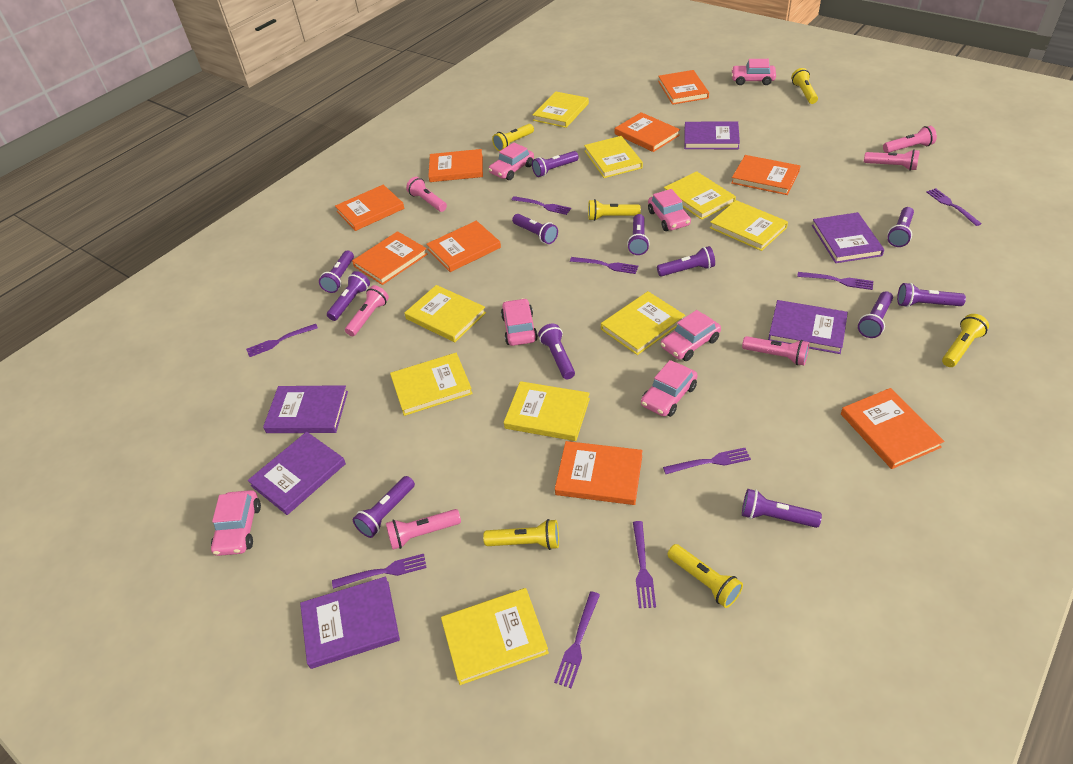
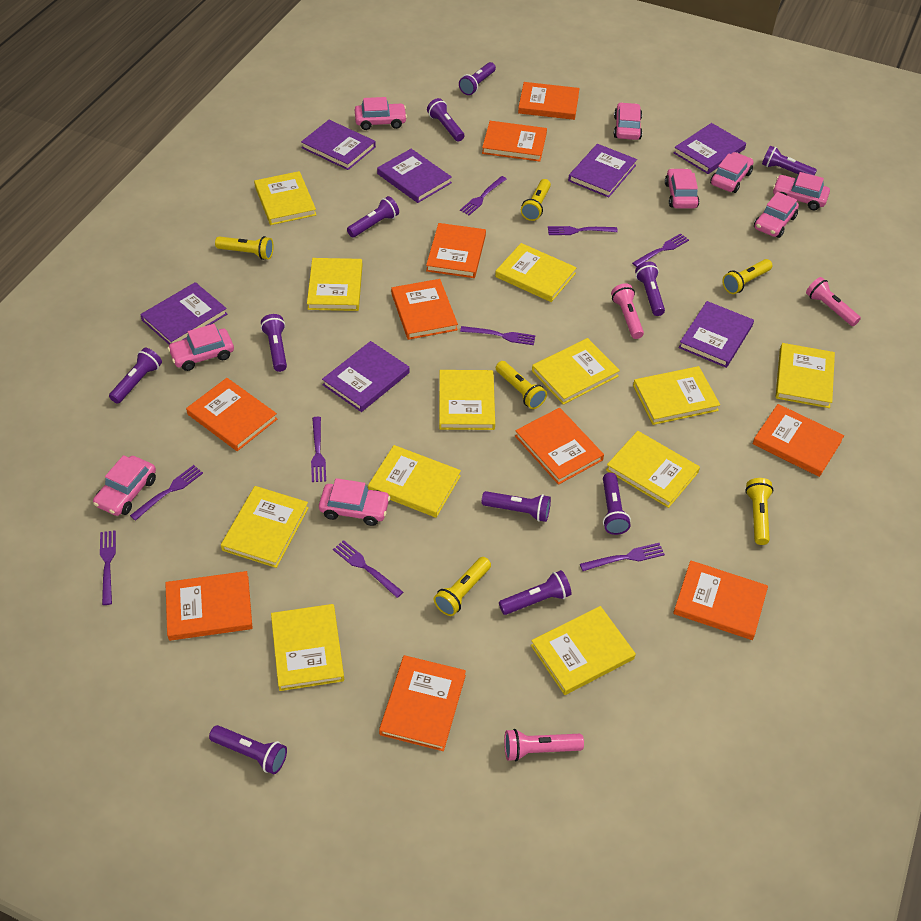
orange book: [335,185,405,231] [352,231,428,285] [426,221,501,272] [428,149,483,182] [555,441,643,505] [615,112,680,152] [658,70,709,105] [731,155,800,195] [841,388,944,469] = 9 -> [165,571,253,641] [186,378,277,451] [379,655,466,751] [391,279,458,340] [426,223,486,278] [482,121,547,162] [515,408,604,485] [518,82,580,120] [673,560,768,640] [753,404,844,477] = 10
pink car: [211,490,261,556] [489,142,534,180] [501,298,538,346] [641,360,697,417] [648,189,691,231] [661,310,721,361] [731,59,776,85] = 7 -> [93,455,156,516] [168,324,234,371] [319,478,390,526] [355,97,407,130] [614,102,642,140] [665,168,699,208] [710,152,754,193] [754,192,799,238] [773,172,830,210] = 9
pink flashlight: [345,285,389,336] [386,509,461,550] [406,177,447,212] [742,336,809,365] [864,149,920,171] [883,126,937,153] = 6 -> [504,729,584,761] [611,283,644,339] [806,277,861,326] = 3
purple book: [248,432,346,515] [263,385,348,433] [300,576,400,669] [684,122,740,149] [768,300,848,354] [812,212,884,263] = 6 -> [140,282,227,345] [301,120,376,170] [322,341,409,412] [377,149,452,203] [568,144,637,198] [674,123,746,174] [679,301,754,368] = 7
purple flashlight: [319,250,354,293] [327,271,370,321] [353,476,415,538] [512,214,558,244] [532,151,579,177] [538,324,575,379] [627,214,650,255] [657,246,715,276] [742,489,822,528] [858,291,893,338] [887,207,914,247] [897,283,966,307] = 12 -> [109,348,162,404] [209,725,287,774] [261,314,287,372] [347,196,399,237] [427,98,464,141] [459,62,496,95] [482,491,551,522] [499,570,572,615] [603,473,631,535] [635,262,665,316] [762,145,817,176] = 11
yellow book: [390,353,473,416] [405,285,486,342] [441,588,549,685] [504,381,590,441] [533,91,589,128] [584,136,643,178] [601,291,685,355] [664,171,736,220] [710,200,788,251] = 9 -> [221,486,309,568] [254,171,316,225] [271,604,344,691] [307,258,362,311] [368,445,461,518] [439,370,495,430] [495,243,577,302] [531,606,636,695] [532,338,620,405] [606,431,700,508] [633,366,720,425] [776,343,835,408] = 12

